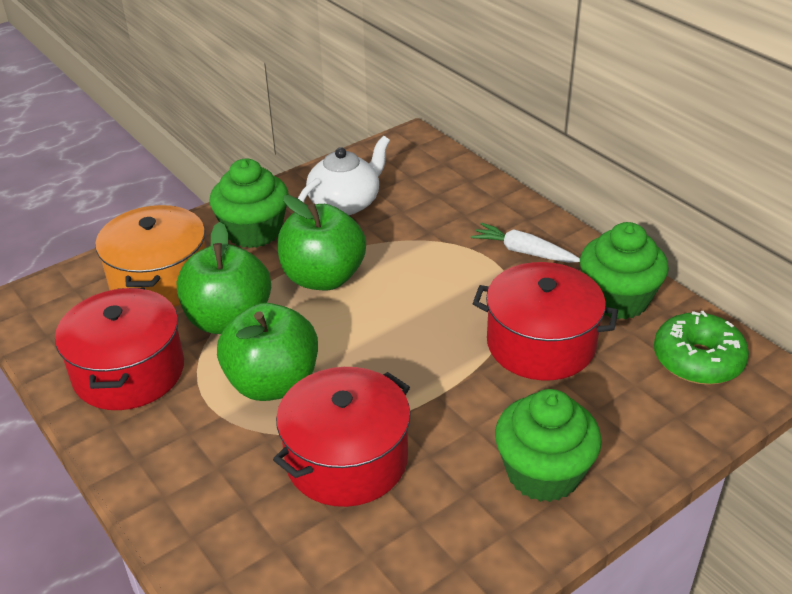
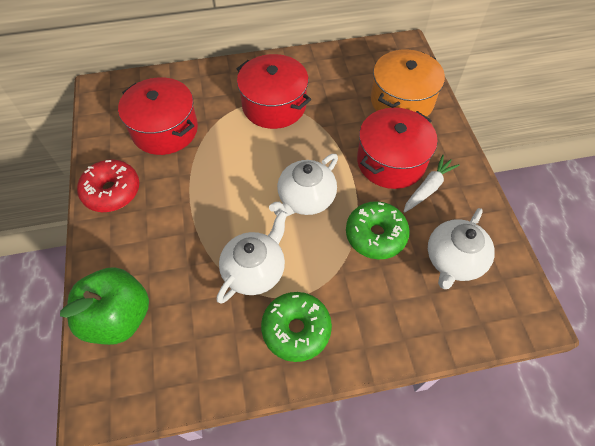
green apple: [177,222,271,334] [217,303,318,401] [278,195,366,290] = 3 -> [60,267,149,345] = 1
green cupcake: [210,159,289,248] [495,389,602,502] [580,222,669,319] = 3 -> none = 0
green donut: [654,311,749,385] = 1 -> [261,292,332,362] [346,201,410,260] = 2
red donut: none = 0 -> [77,159,139,212] = 1
white teapot: [298,136,390,215] = 1 -> [216,210,287,304] [269,154,338,216] [428,208,495,289] = 3

